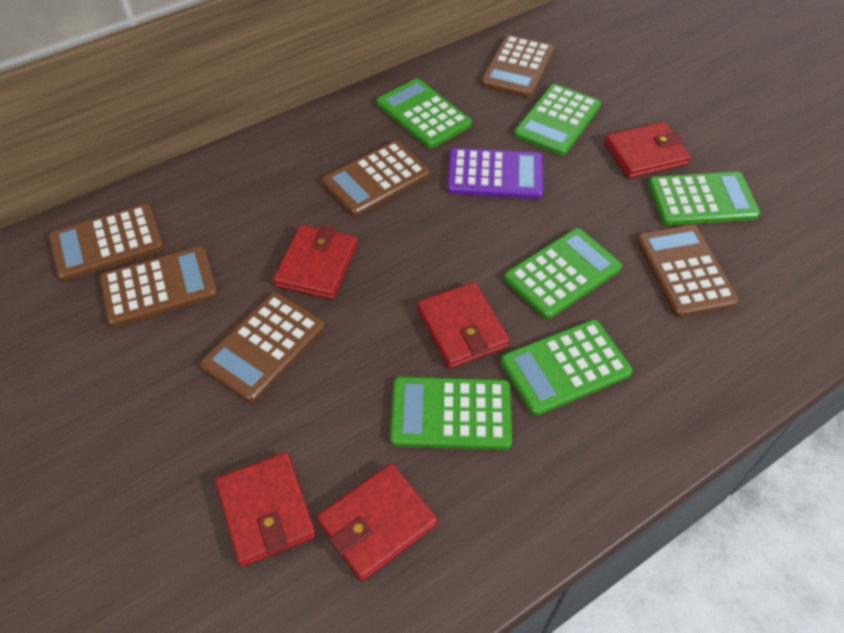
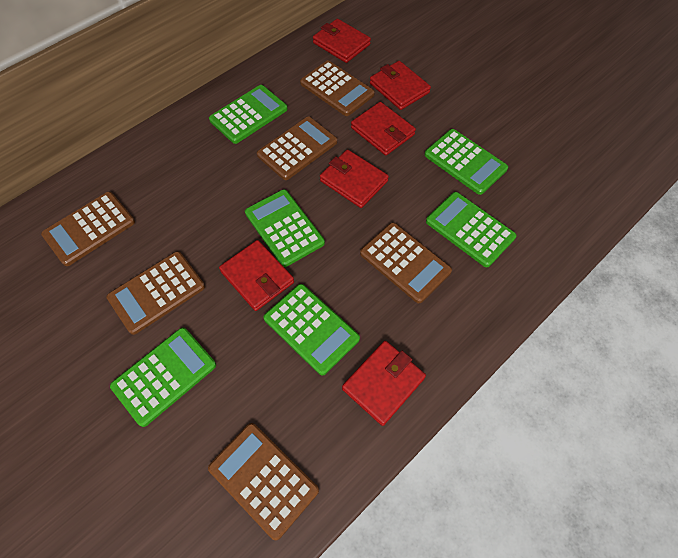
purple calculator: [447,148,543,199] = 1 -> none = 0
red wallet: [215,452,316,567] [273,225,357,300] [317,463,438,582] [417,282,510,369] [604,122,691,179] = 5 -> [219,240,294,311] [313,19,371,63] [320,150,389,208] [342,341,426,426] [351,102,416,156] [370,61,431,110] = 6

